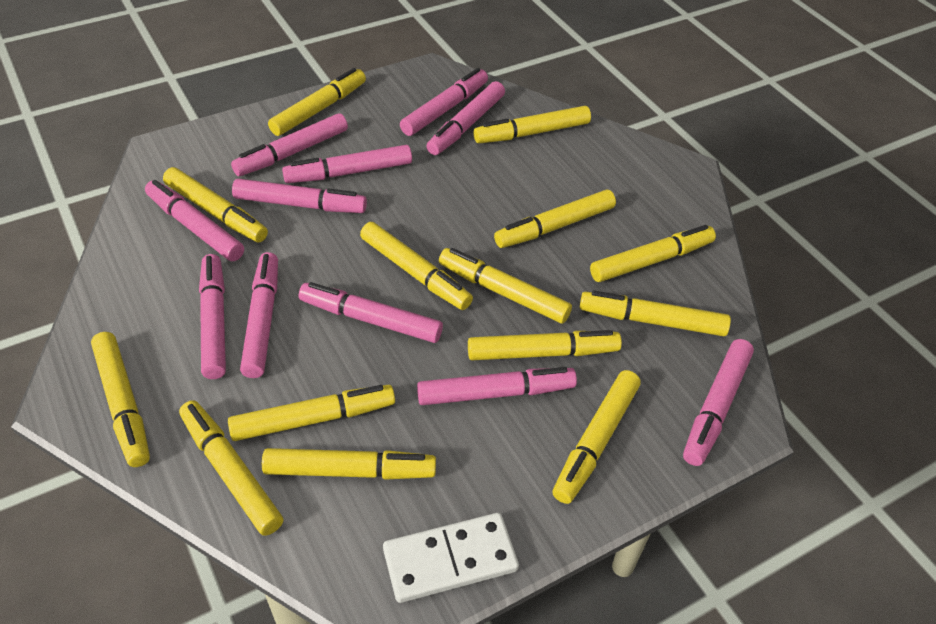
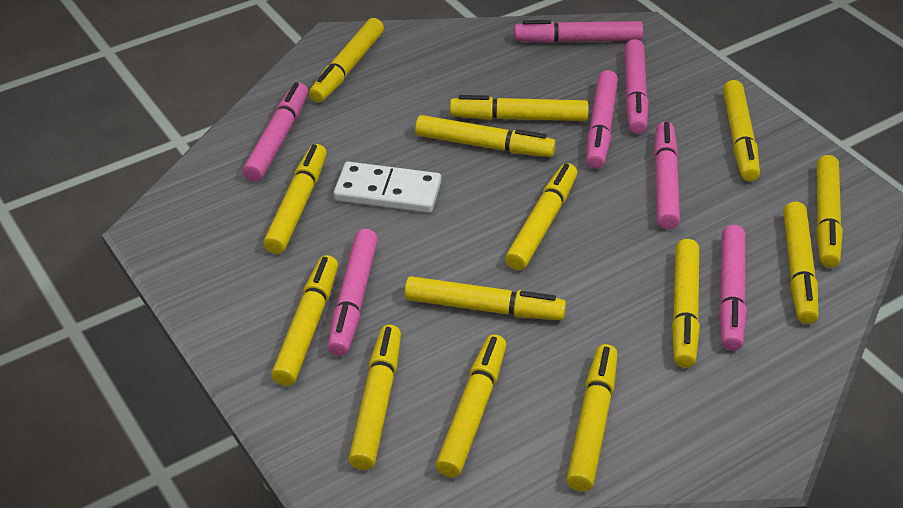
pink marker: [145,180,244,261] [199,254,226,379] [231,113,348,176] [232,179,367,213] [240,252,278,378] [282,145,412,183] [299,282,443,343] [400,68,488,136] [417,367,577,405] [426,81,505,155] [683,339,754,466] = 11 -> [243,82,308,181] [328,229,378,356] [514,20,643,43] [586,70,618,169] [625,39,649,134] [654,122,680,230] [719,225,747,351] = 7

